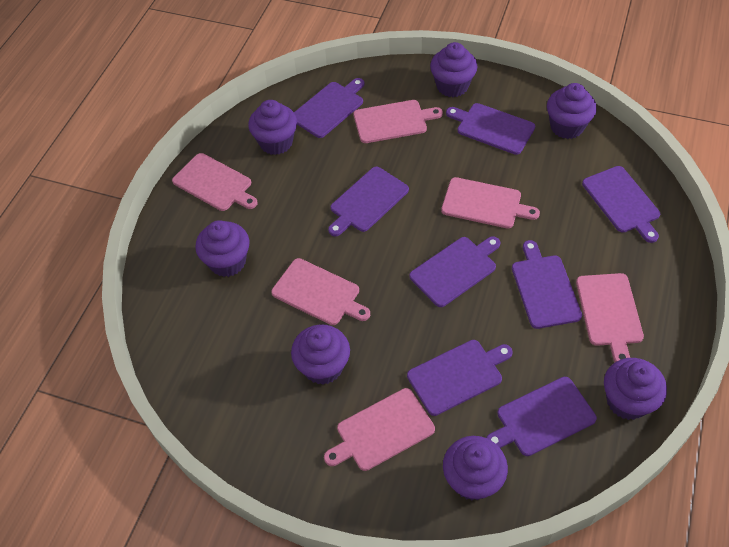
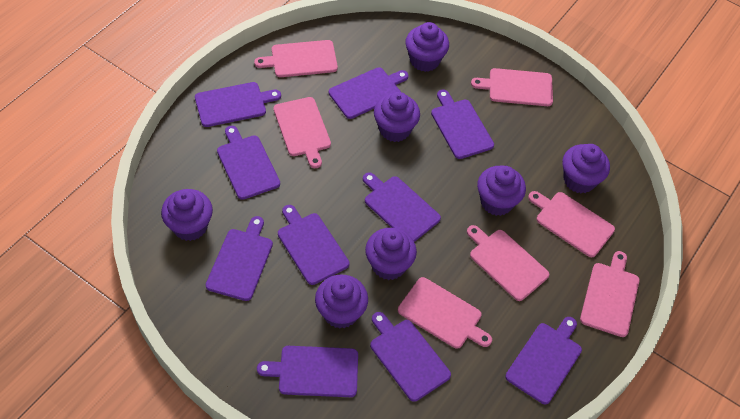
pink cutting board: [172,153,258,211] [271,258,370,325] [324,388,435,471] [353,100,443,143] [441,177,540,228] [576,273,644,362] = 6 -> [254,40,338,77] [273,97,331,168] [398,277,492,349] [467,225,549,301] [471,68,553,106] [528,191,615,257] [580,251,640,337] = 7
purple cutting board: [294,78,364,138] [328,167,409,236] [407,340,513,416] [409,236,500,307] [446,103,535,155] [486,377,597,456] [512,240,582,329] [582,166,660,243] = 8 -> [195,82,281,127] [206,216,273,301] [217,126,280,200] [257,346,358,397] [278,205,350,285] [329,67,408,119] [363,172,441,242] [370,312,451,402] [431,89,494,159] [505,317,582,404] = 10

